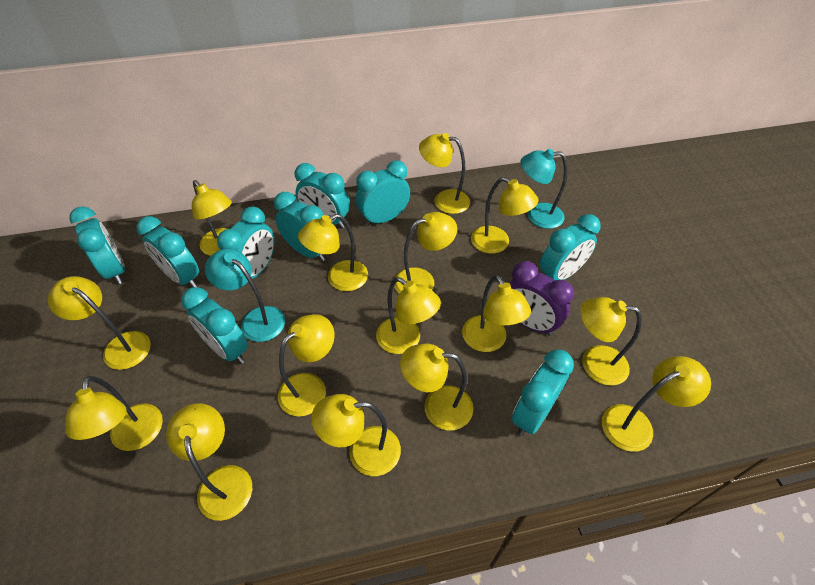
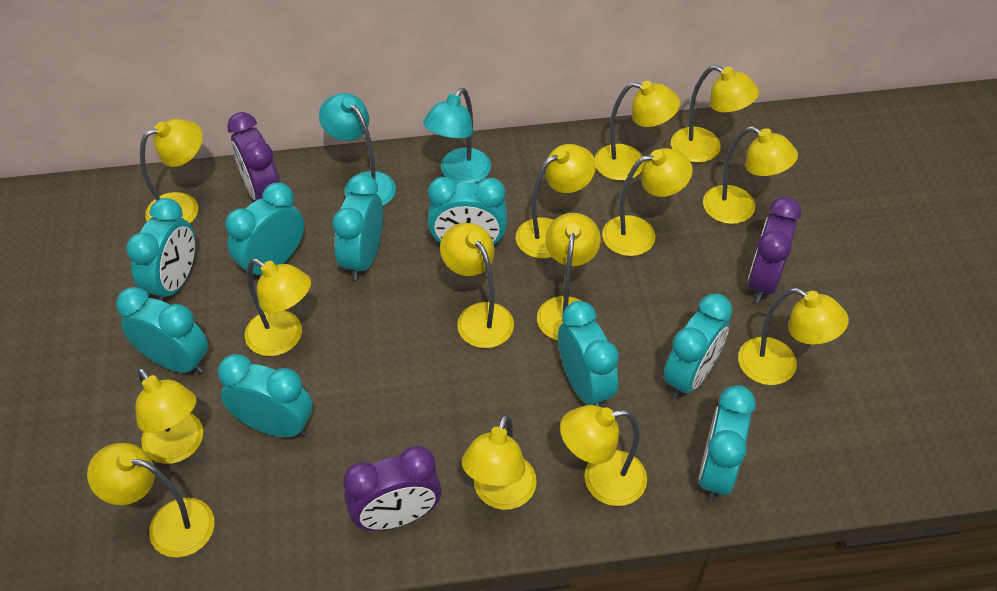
purple clock: [509,261,574,336] = 1 -> [227,112,280,201] [343,446,442,531] [748,196,802,303] = 3
yellow lamp: [48,276,151,370] [65,376,163,451] [166,403,252,521] [192,180,232,256] [278,314,335,417] [298,214,368,291] [311,394,401,476] [376,277,441,354] [394,212,457,294] [400,343,473,430] [419,133,470,214] [462,275,531,352] [471,177,539,254] [580,297,642,386] [602,356,711,452] = 15 -> [87,443,214,558] [135,368,203,464] [140,119,203,223] [245,259,311,356] [440,223,514,348] [462,414,537,510] [516,144,596,259] [537,213,601,341] [560,405,647,506] [594,81,680,181] [602,148,693,256] [671,65,759,163] [703,126,798,224] [738,288,849,385] = 14

